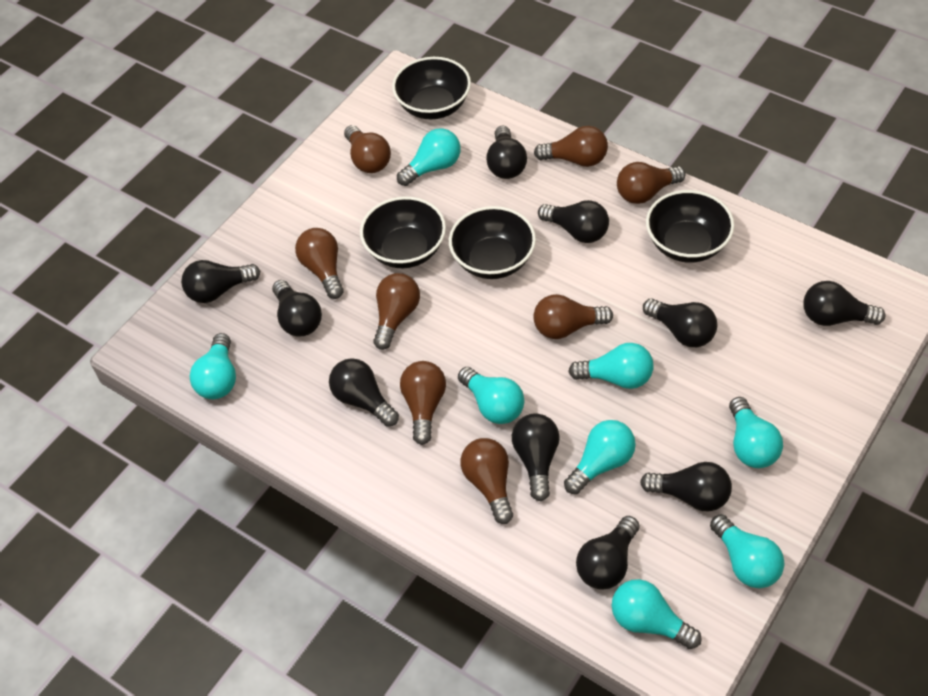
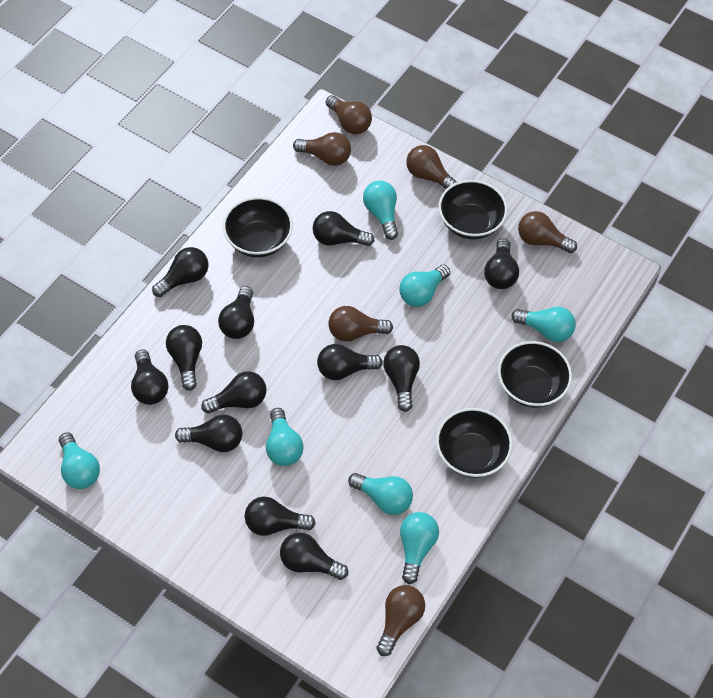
black light bulb: [181,260,260,303] [272,280,322,337] [329,358,399,427] [486,126,527,179] [512,413,560,501] [538,200,609,243] [576,516,639,590] [640,462,732,511] [643,298,717,347] [803,281,885,326] = 10 -> [131,349,168,405] [152,247,208,297] [166,325,202,391] [175,415,242,452] [201,371,266,414] [218,286,254,339] [245,497,316,536] [280,533,348,580] [313,211,375,246] [317,344,383,380] [383,345,420,412] [484,238,519,289] = 12
brown light bulb: [295,228,344,299] [344,125,391,173] [373,273,420,350] [400,361,446,445] [460,438,513,524] [533,294,613,339] [534,126,608,167] [617,162,685,204] = 8 -> [293,132,351,166] [326,95,372,134] [328,306,393,342] [376,585,425,656] [406,145,456,189] [518,211,577,253] = 6
turquoise light bulb: [190,333,236,399] [397,128,461,186] [458,367,524,424] [564,420,636,494] [568,343,654,389] [612,579,702,649] [710,514,784,588] [729,397,783,468] = 8 -> [59,432,100,489] [266,408,304,466] [348,473,413,515] [363,181,398,240] [399,264,450,307] [400,512,439,584] [511,307,576,342] = 7

